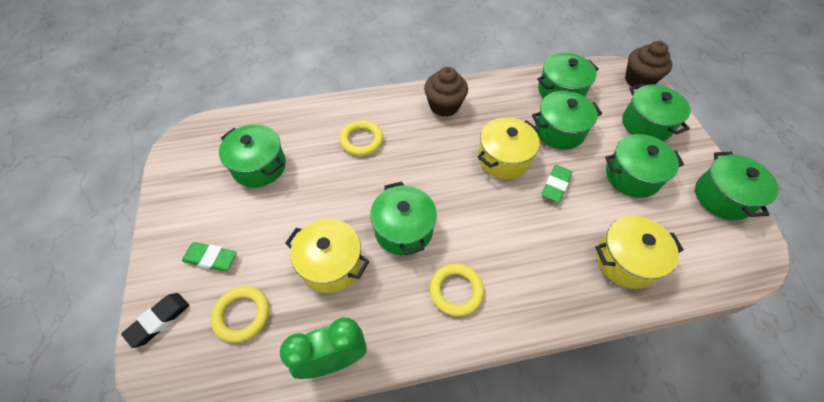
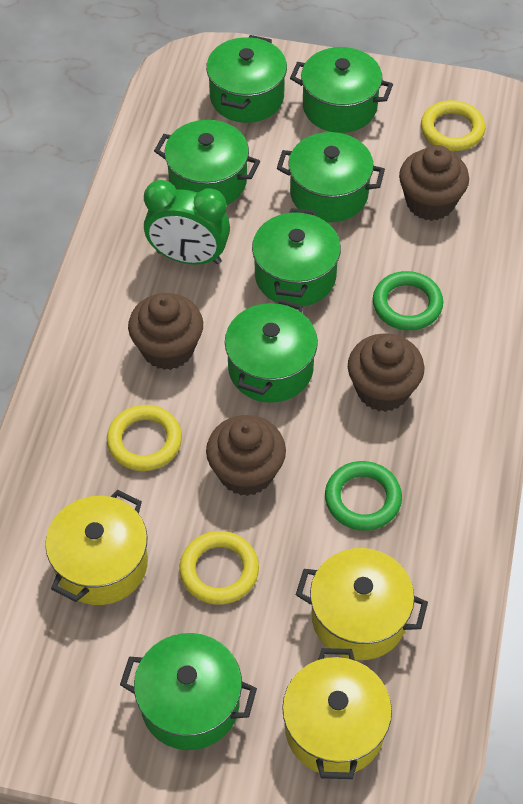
black eraser: [121,293,189,348] = 1 -> none = 0
brown cupcake: [424,67,468,117] [625,41,673,89] = 2 -> [128,293,203,370] [206,415,286,496] [348,333,424,412] [399,145,469,221] = 4
green eraser: [182,242,237,271] [542,165,572,203] = 2 -> none = 0
green ring: none = 0 -> [325,461,402,531] [373,271,443,330] = 2

